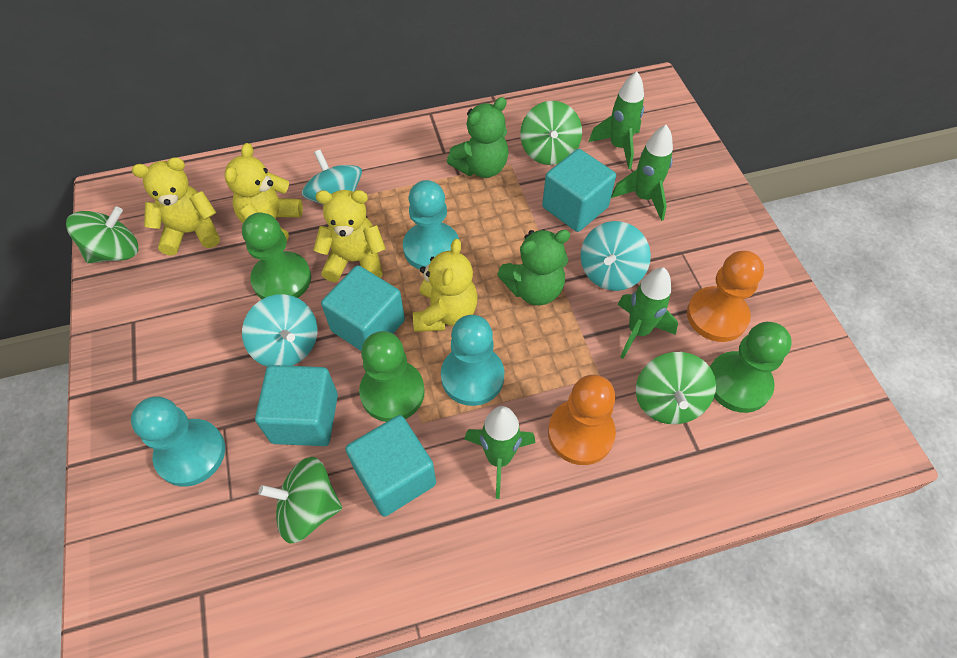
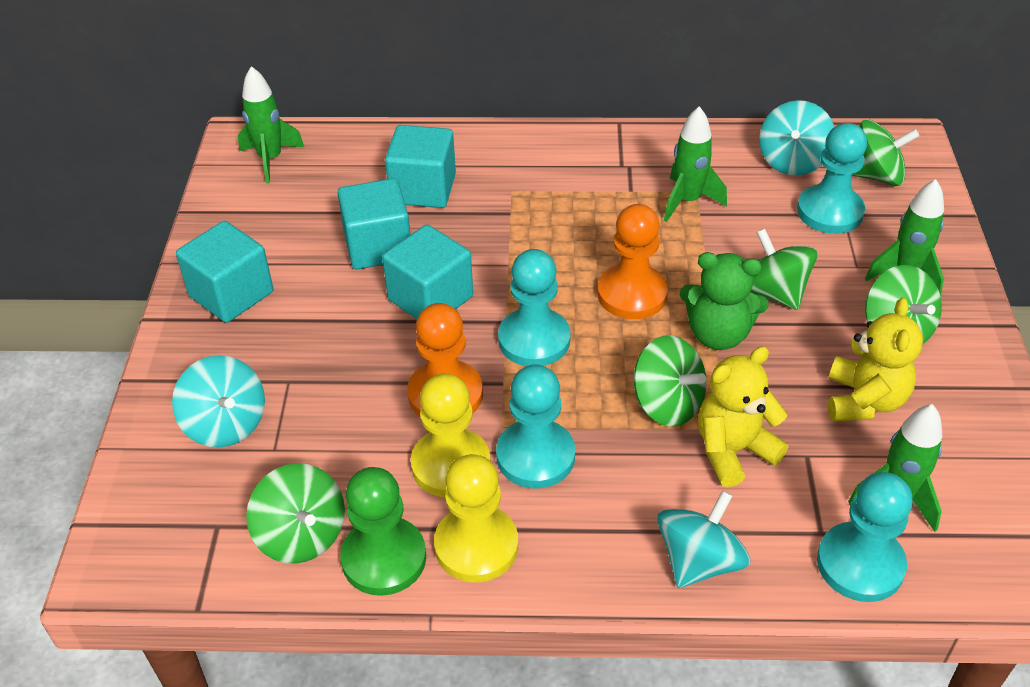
green pawn: [242,213,311,299] [359,331,425,422] [710,322,792,413] = 3 -> [340,467,426,596] = 1
green spinning top: [66,206,138,263] [258,457,342,544] [520,101,582,165] [636,352,716,424] = 4 -> [246,463,345,563] [634,335,707,427] [751,228,818,310] [852,119,919,186] [865,265,942,344] = 5
green teddy bear: [447,97,509,178] [497,229,570,305] = 2 -> [680,252,769,350] = 1
turquoise pawn: [131,396,225,487] [403,180,459,269] [441,315,504,406] = 3 -> [496,364,575,488] [498,249,571,366] [797,123,867,234] [817,472,913,602] = 4
yellow pawn: none = 0 -> [411,373,491,497] [434,454,518,582] = 2
yellow teddy bear: [132,157,220,255] [225,143,303,240] [313,190,386,282] [413,239,478,332] = 4 -> [698,346,788,487] [828,298,923,422] = 2

